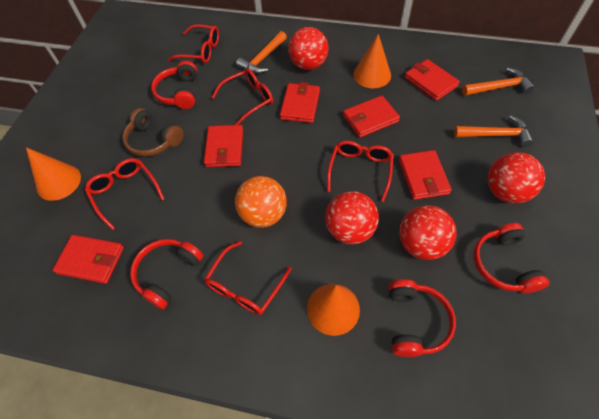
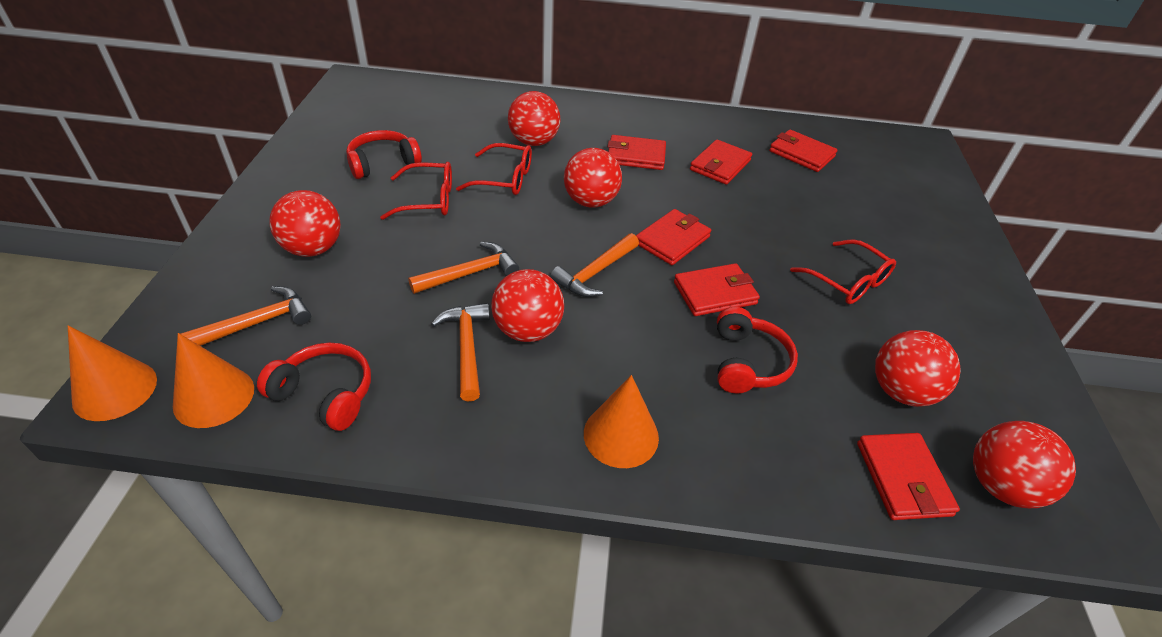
brown headphones: [122,108,184,157] = 1 -> none = 0
orange ball: [235,176,287,228] = 1 -> none = 0
orange hammer: [236,31,287,74] [454,115,533,147] [462,67,535,96] = 3 -> [180,286,311,346] [408,242,519,294] [431,303,490,402] [550,233,639,297] = 4
red ball: [288,27,328,70] [325,191,379,244] [399,205,457,260] [488,152,545,203] = 4 -> [269,190,341,257] [491,269,564,342] [508,91,560,146] [564,148,622,208] [875,330,961,407] [973,421,1076,508] = 6
red glasses: [85,158,164,230] [168,24,219,63] [204,241,292,315] [211,69,273,125] [327,141,394,202] = 5 -> [380,162,452,220] [456,143,532,195] [790,239,896,304] = 3
red headphones: [130,239,203,309] [151,61,197,109] [389,279,456,357] [473,223,549,293] = 4 -> [257,343,371,431] [346,130,422,179] [717,307,798,394] = 3

